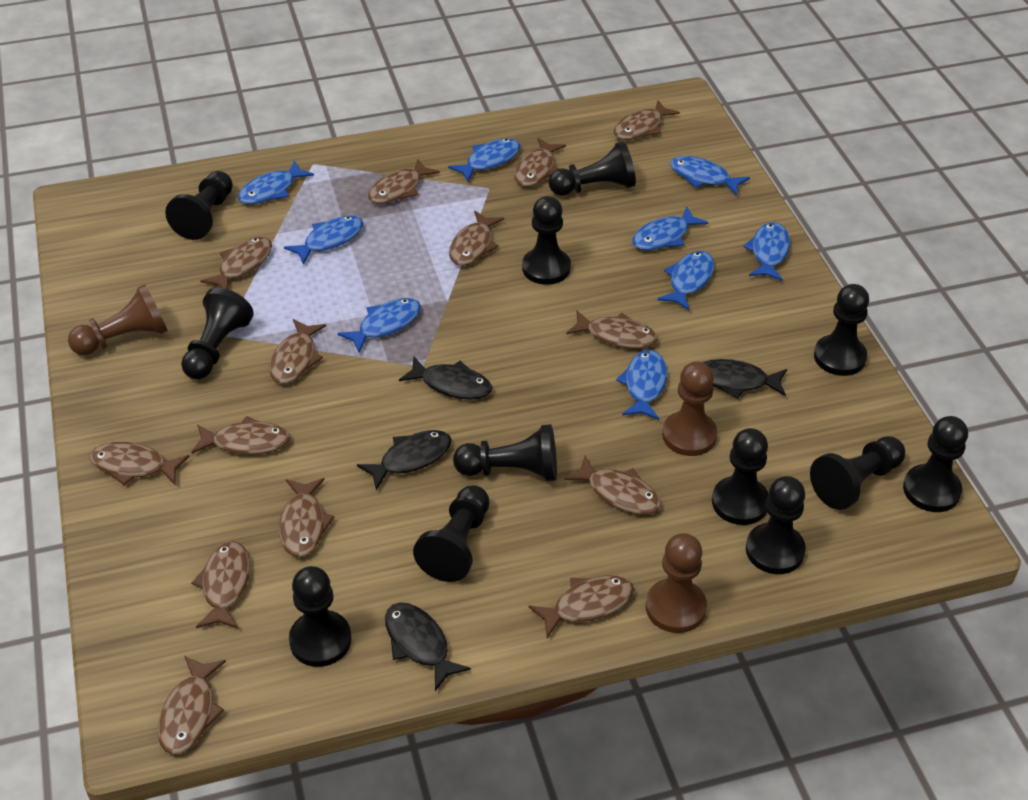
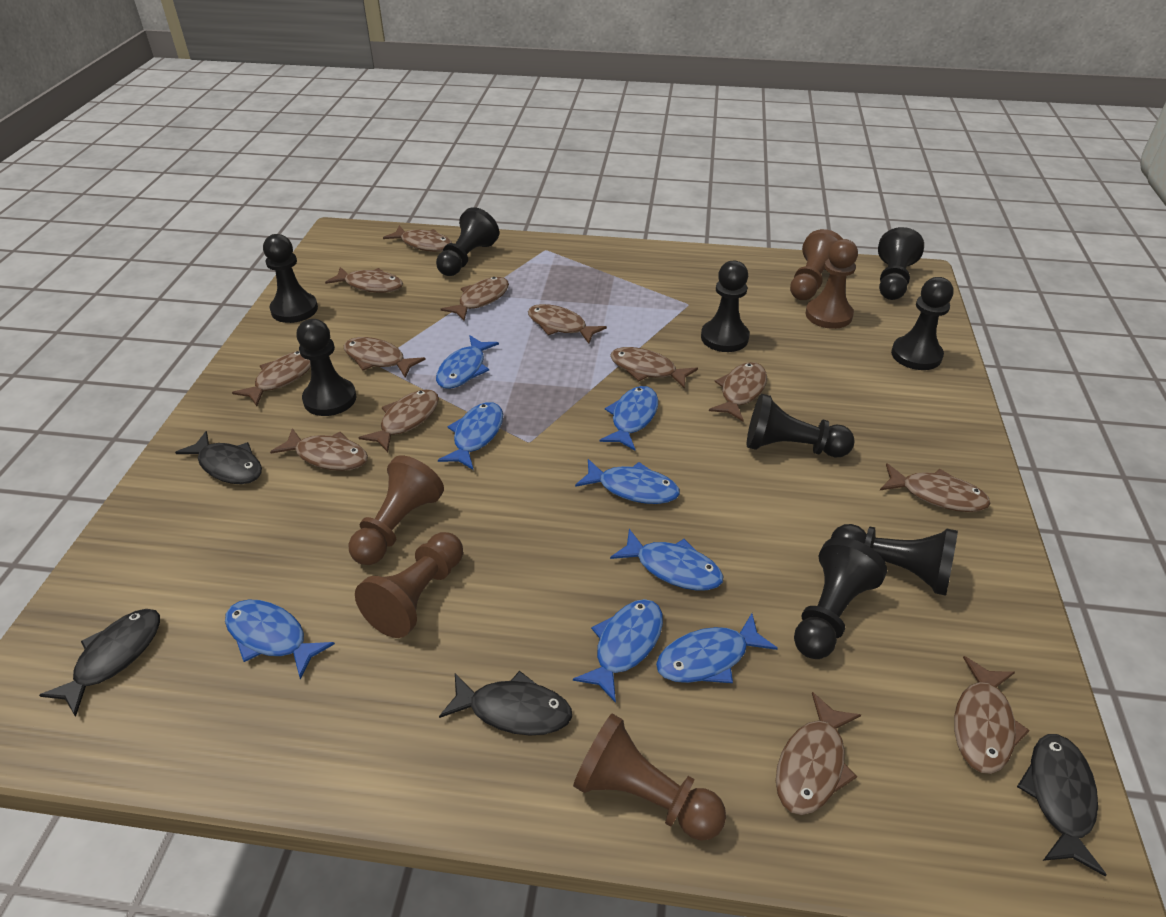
black pawn: [165,171,233,240] [181,288,254,380] [289,566,352,667] [413,485,490,582] [453,424,557,481] [522,196,571,285] [549,141,636,196] [712,428,769,525] [746,476,806,574] [810,436,905,510] [814,284,869,376] [903,416,968,512] = 12 -> [263,234,318,323] [296,319,356,416] [436,207,499,276] [701,260,750,352] [747,394,855,457] [794,537,887,659] [831,524,958,596] [878,227,924,300] [891,277,954,370] = 9
blue fish: [238,160,314,204] [284,215,363,265] [337,298,421,352] [448,138,520,182] [616,350,667,420] [632,207,708,250] [657,251,715,310] [670,156,750,196] [743,222,790,281] = 9 -> [225,600,335,679] [436,335,499,389] [438,402,503,470] [573,599,663,703] [575,459,680,504] [599,386,658,451] [610,529,724,591] [656,613,778,683] = 8
brown fish: [89,442,190,486] [158,655,226,755] [191,416,290,455] [191,541,250,628] [200,237,272,289] [269,319,326,384] [279,478,335,557] [368,159,440,204] [449,211,504,266] [514,138,566,187] [529,575,634,638] [564,455,661,515] [566,310,658,349] [614,100,680,140] = 14 -> [232,351,311,406] [270,428,368,471] [325,267,403,293] [344,337,426,378] [358,389,439,452] [383,225,452,252] [441,277,509,321] [528,304,607,344] [610,347,698,389] [709,362,767,422] [776,692,861,815] [880,463,991,512] [954,656,1030,774] = 13
brown pawn: [68,284,168,355] [646,533,707,633] [662,361,718,456] = 3 -> [348,455,444,565] [355,532,463,638] [573,713,726,841] [790,229,843,300] [805,239,858,329] = 5

